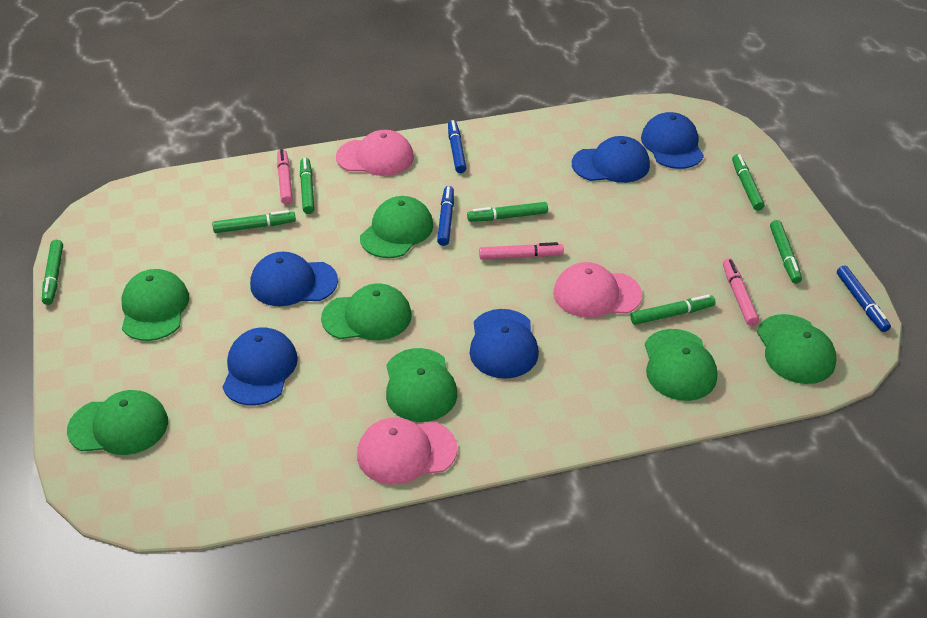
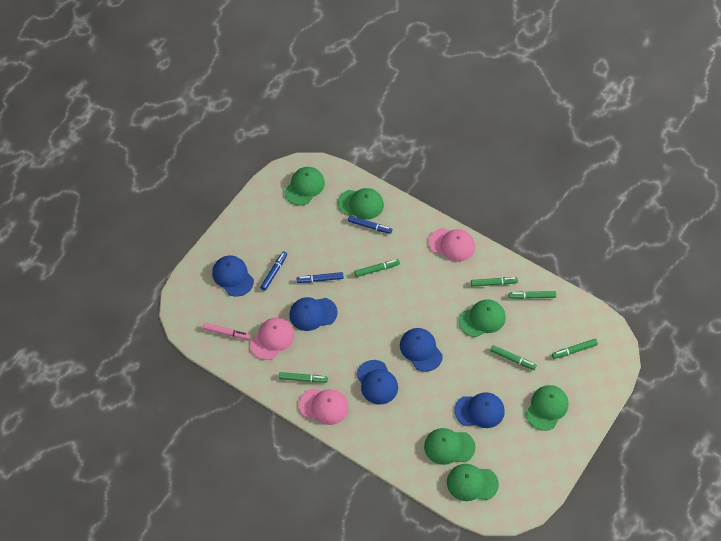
green cap: [67,390,168,455] [122,269,189,341] [321,284,412,340] [360,196,434,258] [386,348,457,422] [645,329,717,401] [757,314,836,384] = 7 -> [284,167,325,206] [338,188,384,219] [424,428,475,465] [447,464,499,501] [459,299,506,337] [526,385,569,431] = 6
green marker: [42,240,63,305] [212,210,296,233] [300,158,314,214] [467,202,548,222] [630,295,716,325] [732,154,765,211] [770,220,802,284] = 7 -> [279,372,328,383] [354,259,400,277] [471,277,518,287] [490,345,537,370] [509,291,556,299] [552,339,598,359] = 6
pink marker: [277,149,292,205] [479,242,564,260] [723,258,759,326] = 3 -> [203,323,250,340] = 1

